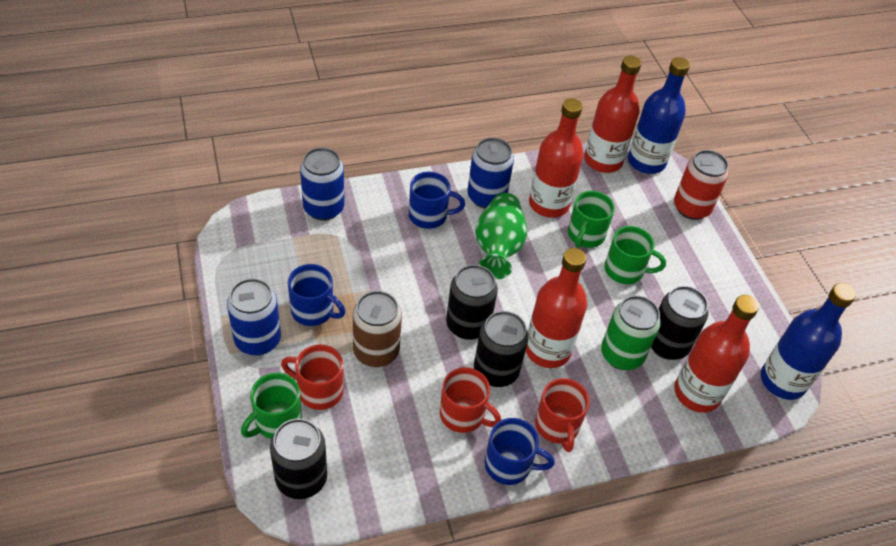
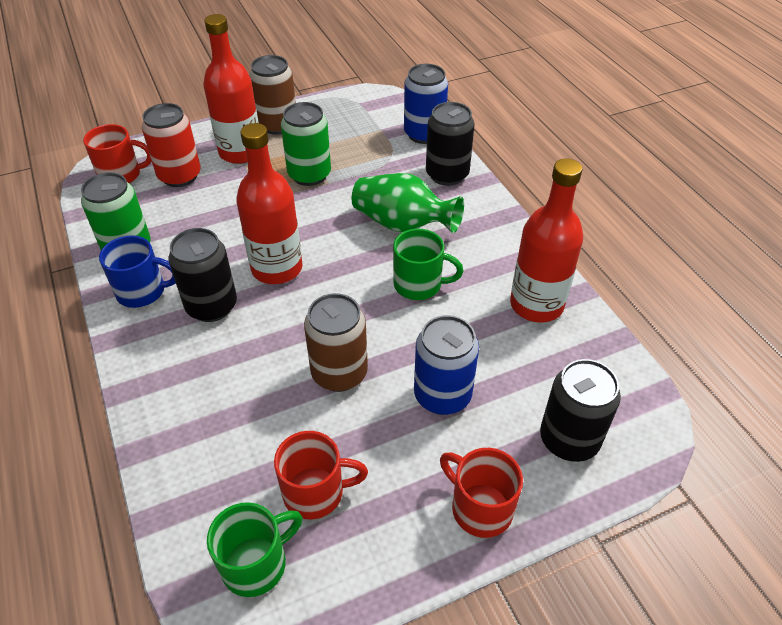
black can: [270,418,327,499] [446,265,498,340] [474,311,529,387] [651,286,708,360] = 4 -> [168,228,237,322] [426,102,474,186] [540,359,621,462] = 3
blue bottle: [628,57,690,174] [761,283,856,400] = 2 -> none = 0
blue can: [227,278,281,355] [300,147,345,221] [467,138,514,209] = 3 -> [404,64,448,144] [414,315,479,415] = 2
blue mug: [288,264,345,326] [409,172,465,229] [484,418,555,485] = 3 -> [99,235,176,308] = 1
brown can: [353,291,402,367] = 1 -> [249,55,296,135] [304,293,368,392] = 2
green can: [601,295,661,370] = 1 -> [81,172,151,250] [281,102,331,186] = 2
green mug: [241,373,302,439] [568,191,615,248] [604,226,666,284] = 3 -> [207,502,302,597] [393,229,463,300] = 2
red bottle: [526,248,587,368] [529,98,584,218] [584,56,641,173] [674,295,759,413] = 4 -> [203,14,259,164] [236,123,303,284] [510,158,583,323] = 3

